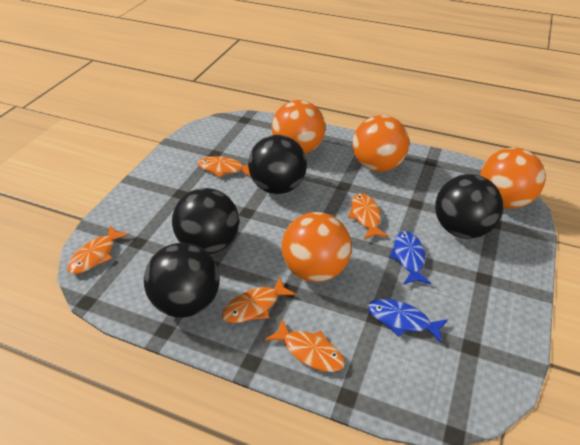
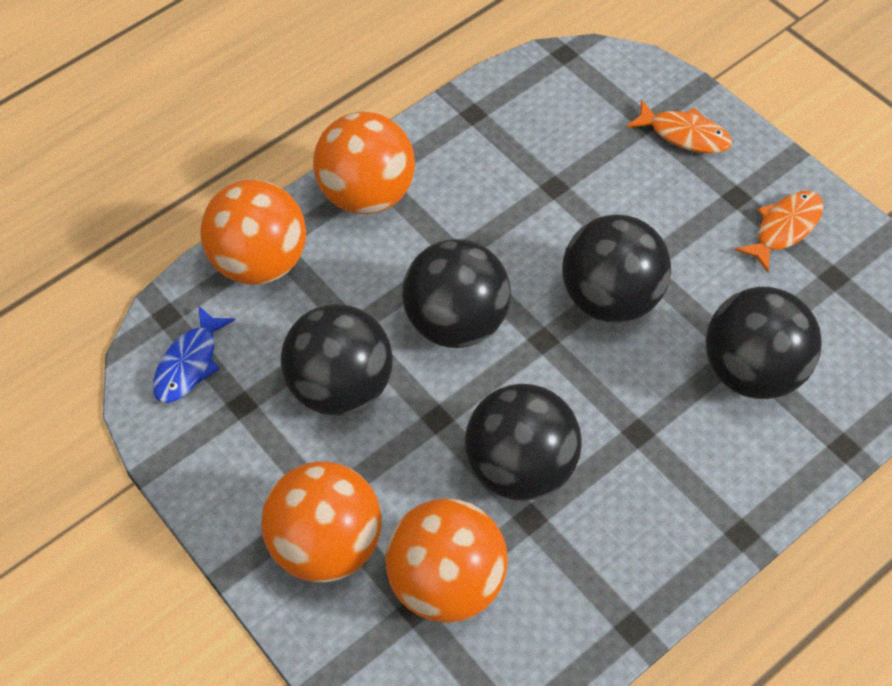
black ball: [144,243,220,318] [172,188,239,254] [248,135,307,194] [435,174,503,239] = 4 -> [281,304,393,416] [402,239,511,348] [465,384,582,501] [562,215,671,323] [706,287,822,399] = 5
blue fish: [368,299,448,343] [389,231,431,284] = 2 -> [153,305,235,403] = 1
orange fish: [67,225,130,274] [198,156,251,177] [222,277,296,323] [265,319,345,372] [348,193,388,239] = 5 -> [626,99,732,153] [735,191,824,272] = 2

